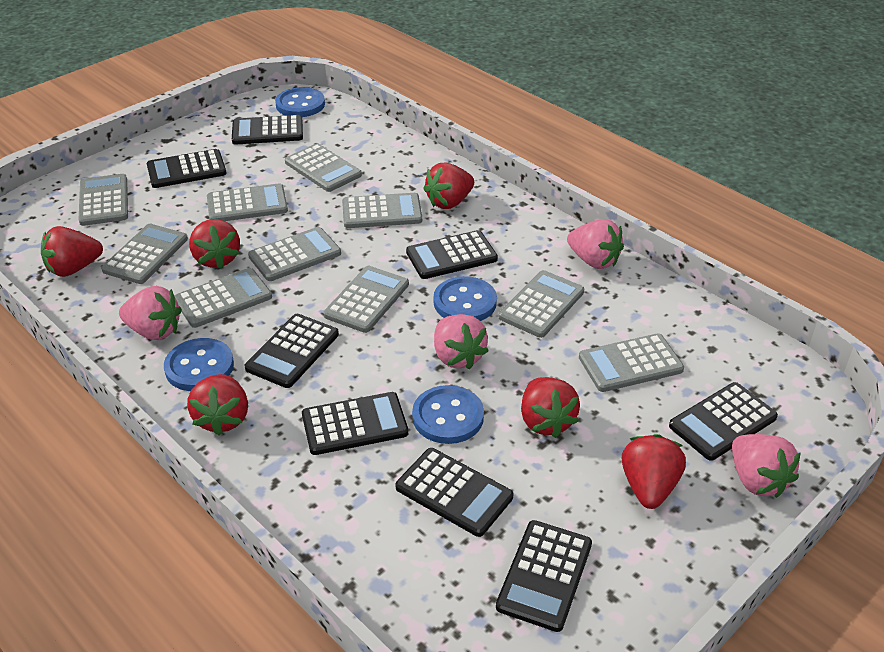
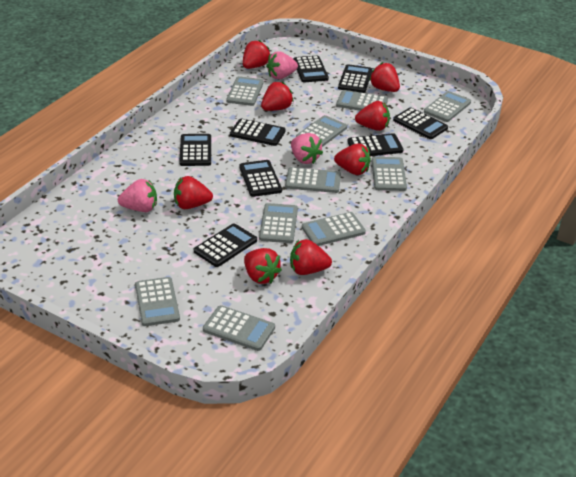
blue button: [164,338,234,391] [275,87,325,117] [412,385,484,444] [434,276,497,321] = 4 -> none = 0
pink strawberry: [119,286,182,340] [434,314,489,370] [567,219,624,269] [732,434,801,498] = 4 -> [118,179,157,212] [266,51,298,79] [291,133,323,164] = 3
red strawberry: [41,226,103,277] [187,374,248,435] [189,219,240,269] [423,162,474,209] [521,377,580,438] [622,434,686,509] = 6 -> [174,176,213,209] [243,40,270,69] [244,248,282,284] [261,82,294,111] [290,239,332,275] [334,143,371,175] [355,101,390,131] [369,62,400,92] = 8

